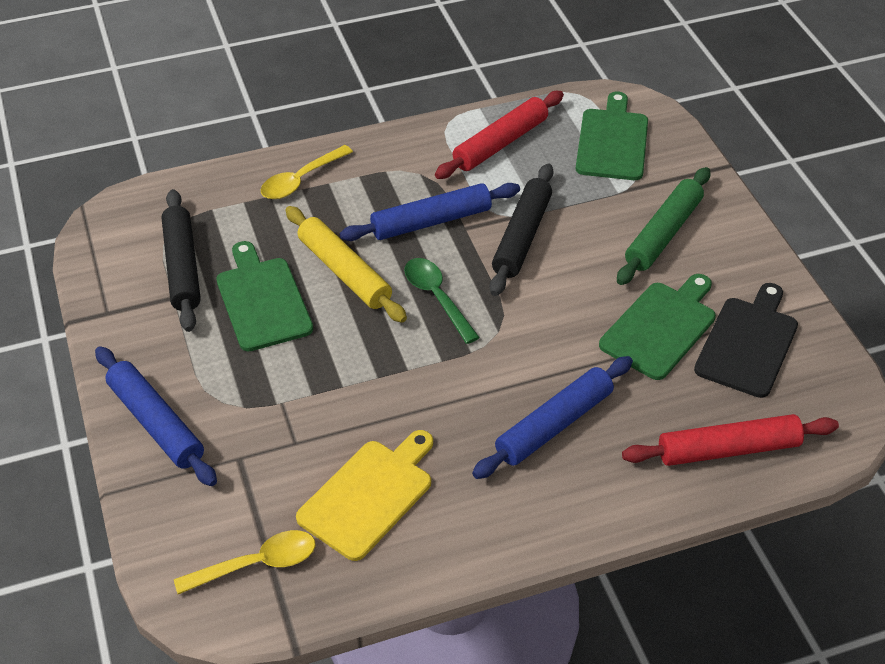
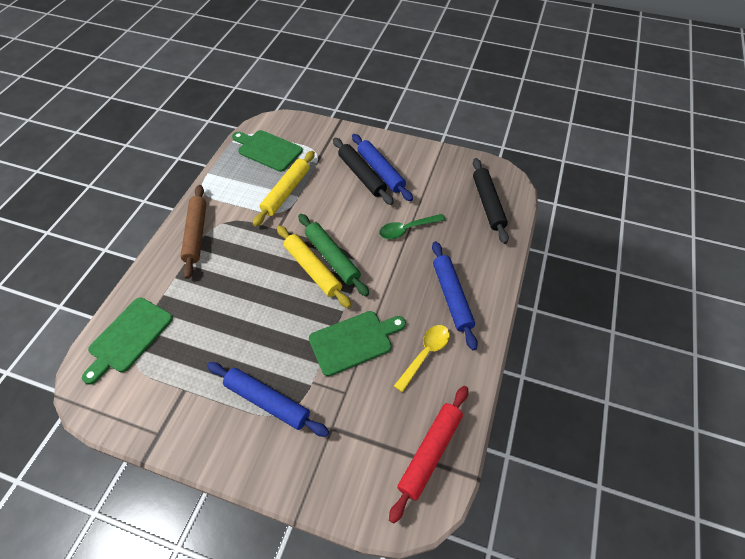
black cutting board: [694,283,798,398] = 1 -> none = 0
brown rolling pin: none = 0 -> [180,185,207,279] = 1
red rolling pin: [435,91,564,179] [622,414,839,466] = 2 -> [389,386,468,524] = 1
yellow cutting board: [296,430,433,561] = 1 -> none = 0
yellow rolling pin: [286,206,407,323] = 1 -> [253,151,315,227] [277,225,351,308] = 2
yellow spoon: [174,530,316,594] [261,145,353,199] = 2 -> [394,325,450,392] = 1

